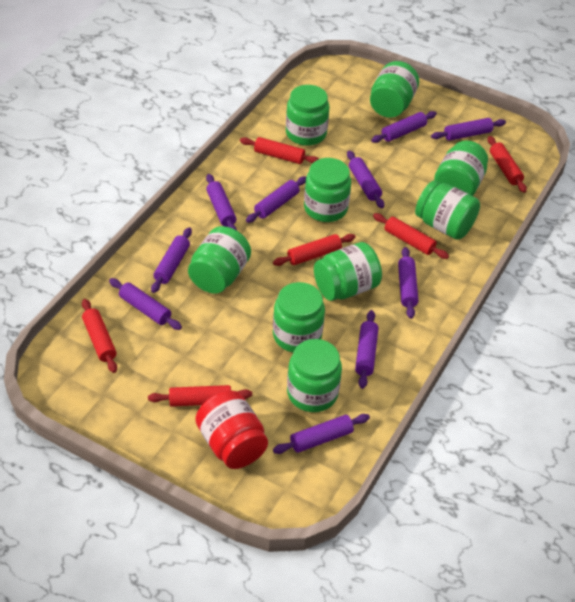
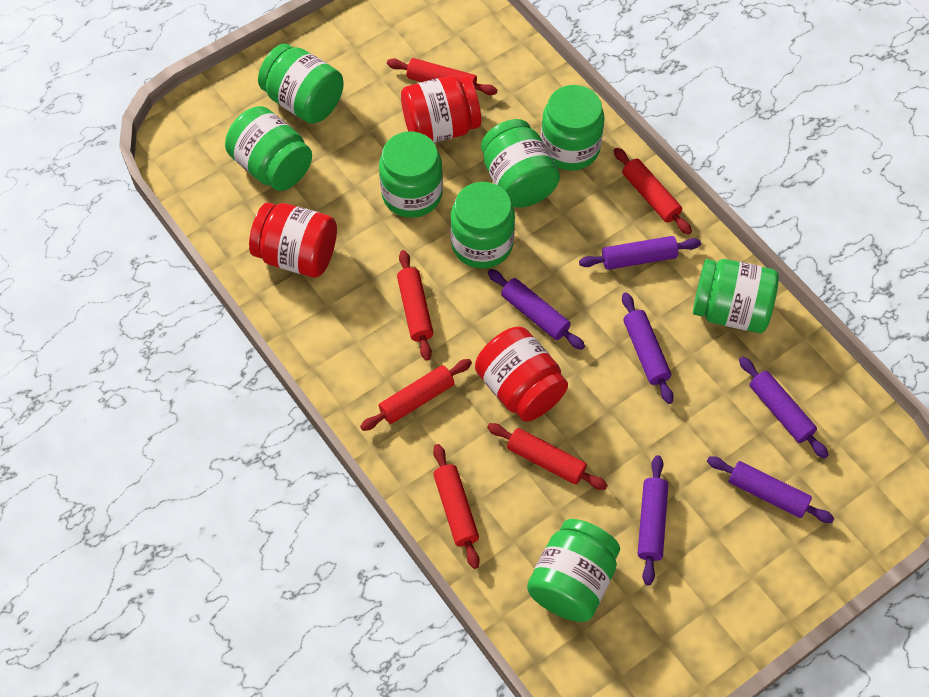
green jar: [188,226,251,294] [273,282,325,352] [286,85,329,146] [287,339,342,412] [304,158,351,222] [314,242,382,301] [370,61,419,118] [415,181,480,240] [434,140,488,196] = 9 -> [225,106,312,191] [258,44,344,124] [379,131,443,218] [450,182,515,268] [481,119,560,208] [527,519,620,622] [541,85,605,171] [693,259,779,333] = 8
purple rolling pin: [109,278,182,330] [151,227,192,293] [206,174,237,230] [246,176,306,223] [273,414,370,454] [347,150,384,208] [355,310,378,389] [371,111,437,143] [398,247,419,319] [431,118,506,141] = 10 -> [488,269,585,350] [579,236,701,270] [622,292,674,404] [638,455,668,585] [707,456,834,523] [739,356,828,459] = 6
red jar: [195,391,268,469] = 1 -> [249,202,337,278] [401,75,481,143] [475,327,568,422] = 3

